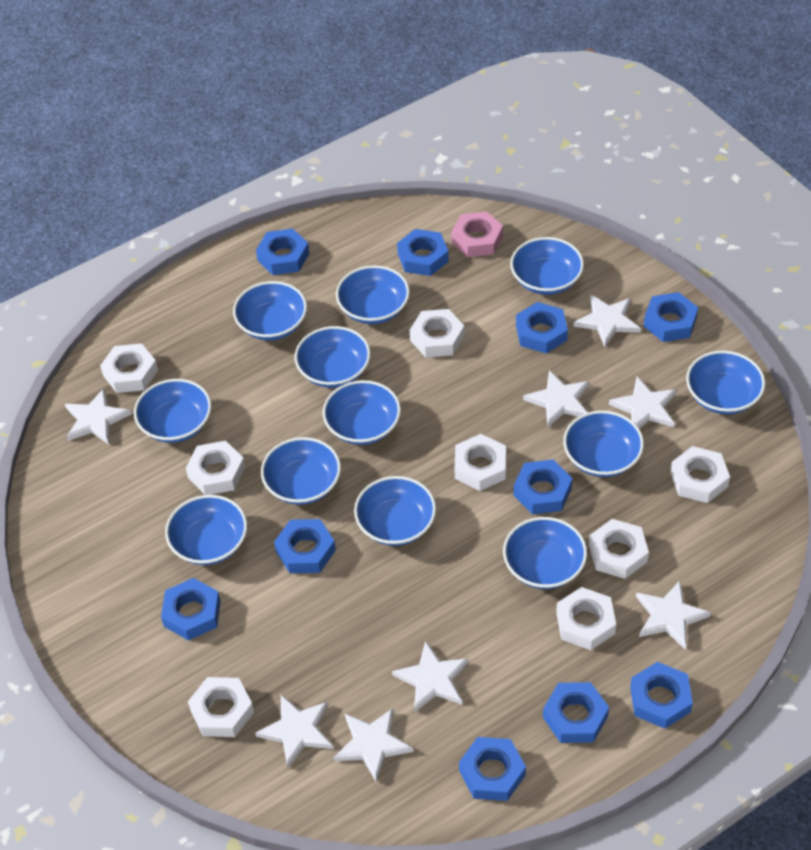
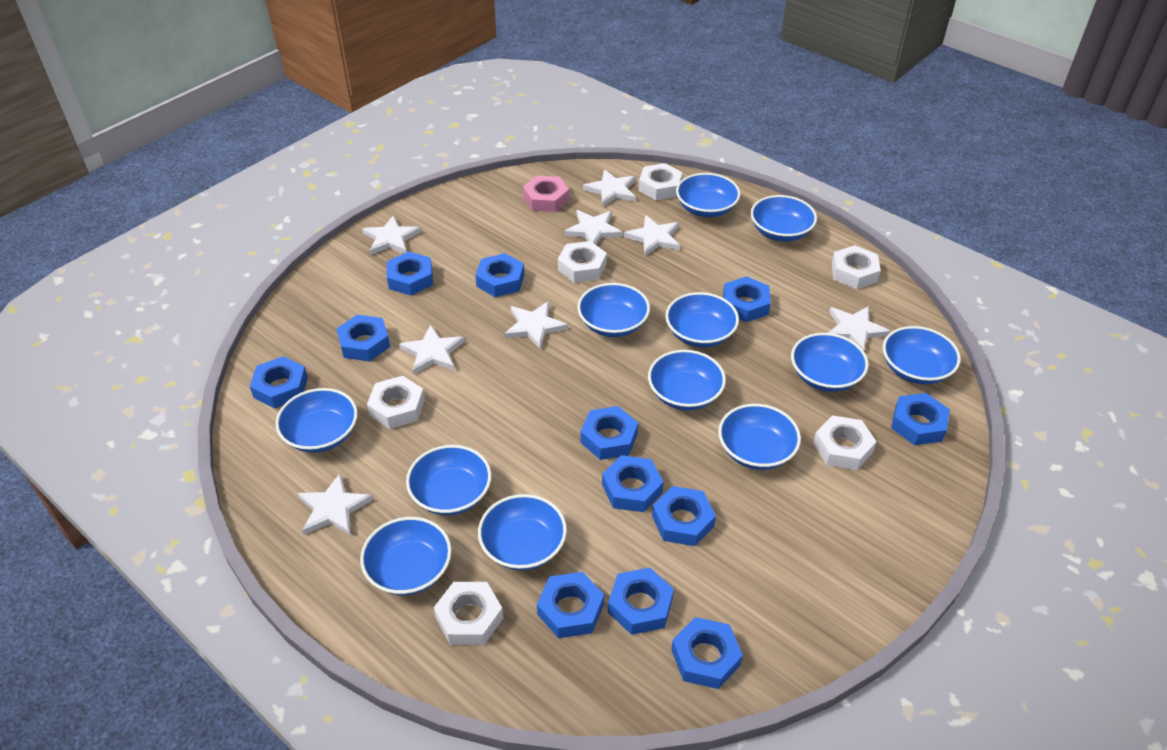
blue nut: [161,578,220,641] [256,229,309,275] [274,519,336,573] [397,229,449,276] [459,737,526,801] [514,459,573,514] [516,302,568,353] [543,682,609,743] [630,662,693,729] [644,292,698,342] = 10 -> [250,356,308,408] [336,315,390,362] [387,251,433,296] [475,253,524,297] [537,572,604,638] [581,406,638,460] [602,455,664,512] [608,568,674,635] [652,486,716,546] [671,617,743,689] [723,276,771,322] [891,393,950,445] = 12
white nut: [100,343,158,393] [186,441,245,495] [188,677,254,737] [410,309,465,357] [455,434,506,491] [556,587,616,650] [589,519,649,579] [670,446,730,503] = 8 -> [367,376,425,429] [434,582,503,645] [558,241,607,283] [639,163,682,200] [813,415,876,470] [832,245,881,289] = 6

